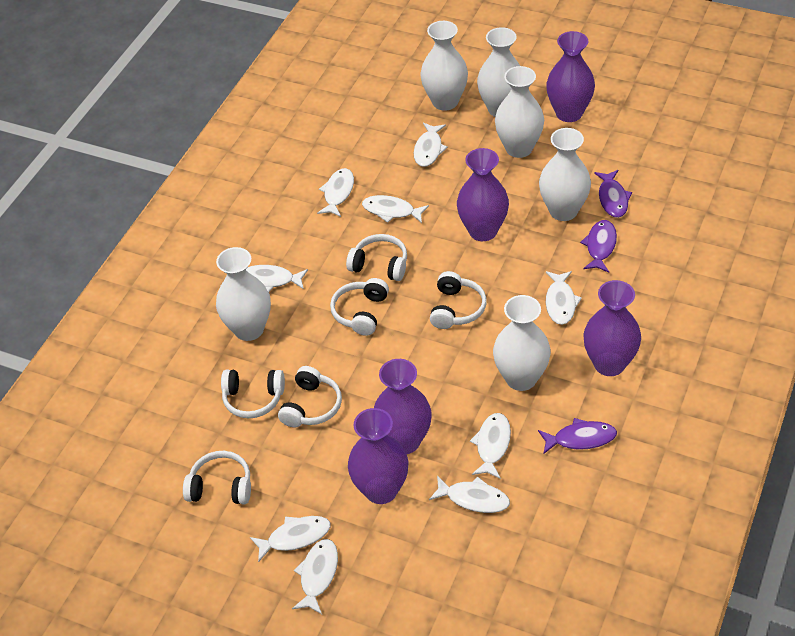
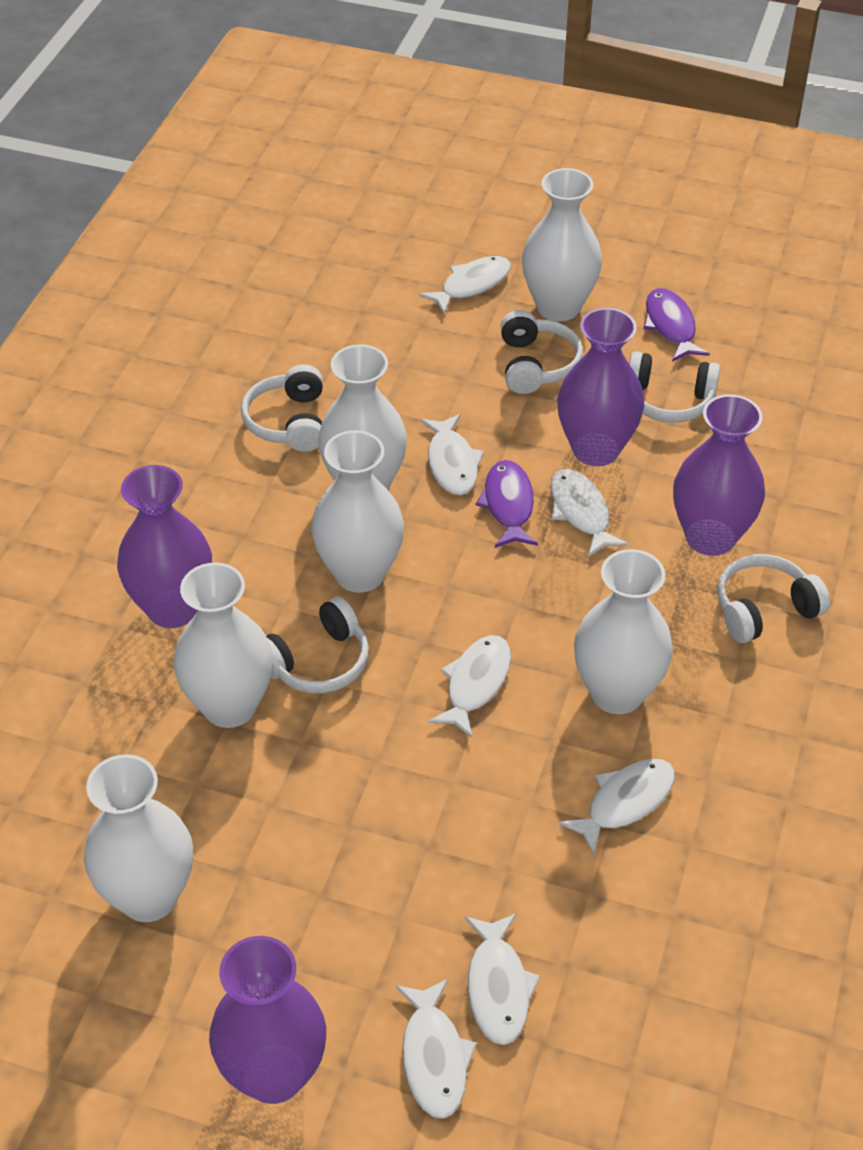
purple fish: [538,418,617,454] [580,220,617,273] [594,170,632,218] = 3 -> [476,460,538,548] [643,288,710,362] = 2
purple vase: [348,408,409,504] [374,359,432,454] [457,148,509,241] [546,31,595,122] [583,280,641,376] = 5 -> [117,465,212,628] [209,936,326,1104] [557,308,644,466] [673,394,765,556] = 4
white fish: [246,265,308,292] [250,516,331,562] [292,539,338,614] [317,168,354,217] [362,195,429,223] [414,122,448,167] [429,476,510,513] [470,413,511,479] [546,271,582,325] = 9 -> [396,979,477,1119] [419,256,511,314] [420,414,484,495] [429,635,511,738] [465,914,540,1045] [551,469,628,557] [559,759,675,856] = 7
white headphones: [183,451,251,505] [221,370,285,418] [278,366,342,427] [330,278,389,336] [346,234,407,281] [430,271,486,329] = 6 -> [241,364,323,452] [266,596,369,693] [501,310,583,394] [629,351,720,423] [717,554,830,643] = 5

